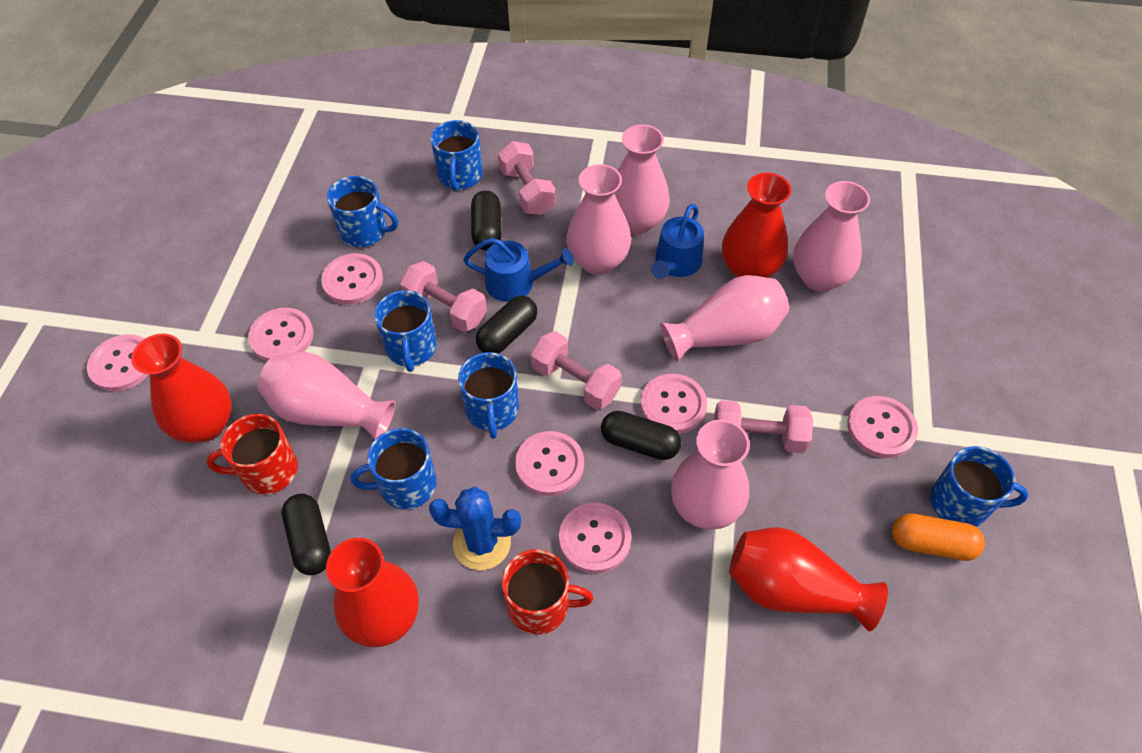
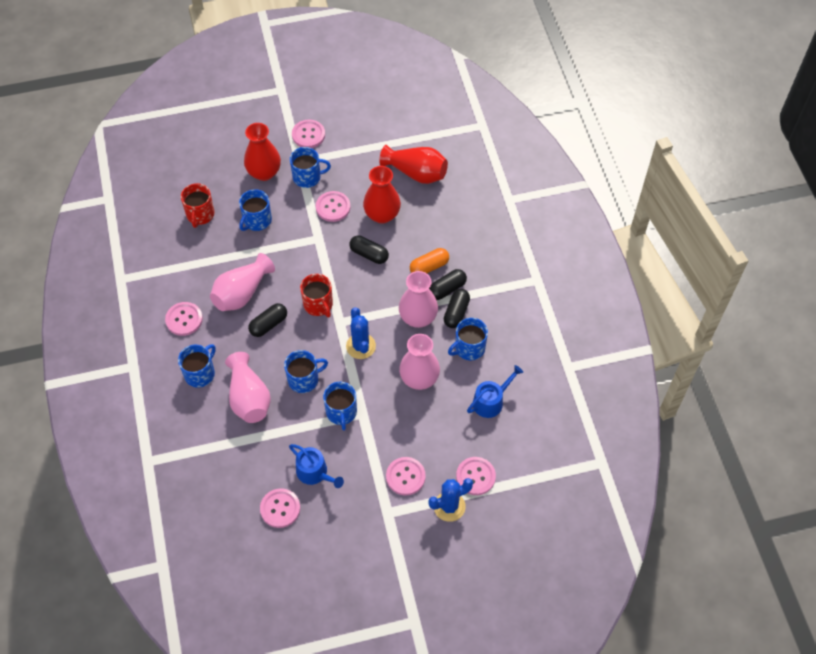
blue cactus: [429,487,521,570] = 1 -> [346,307,376,359] [428,478,473,522] = 2
pink button: [87,334,149,392] [248,308,314,361] [321,253,383,305] [515,431,584,496] [559,503,631,574] [640,374,707,434] [847,396,918,458] = 7 -> [165,302,203,336] [260,488,300,528] [292,120,325,148] [316,191,351,222] [386,457,426,496] [456,457,496,495] = 6
pink dumbbell: [400,261,487,332] [498,141,556,215] [530,331,622,410] [714,400,813,453] = 4 -> none = 0
pink vase: [258,352,396,440] [566,164,631,275] [614,124,670,235] [660,275,789,362] [671,419,750,530] [793,181,870,292] = 6 -> [210,253,275,311] [225,352,271,423] [399,271,438,328] [399,334,440,390] = 4
red vase: [131,333,232,443] [326,538,419,647] [722,173,791,278] [729,527,888,631] = 4 -> [244,123,281,181] [363,166,401,224] [379,145,448,184] = 3

